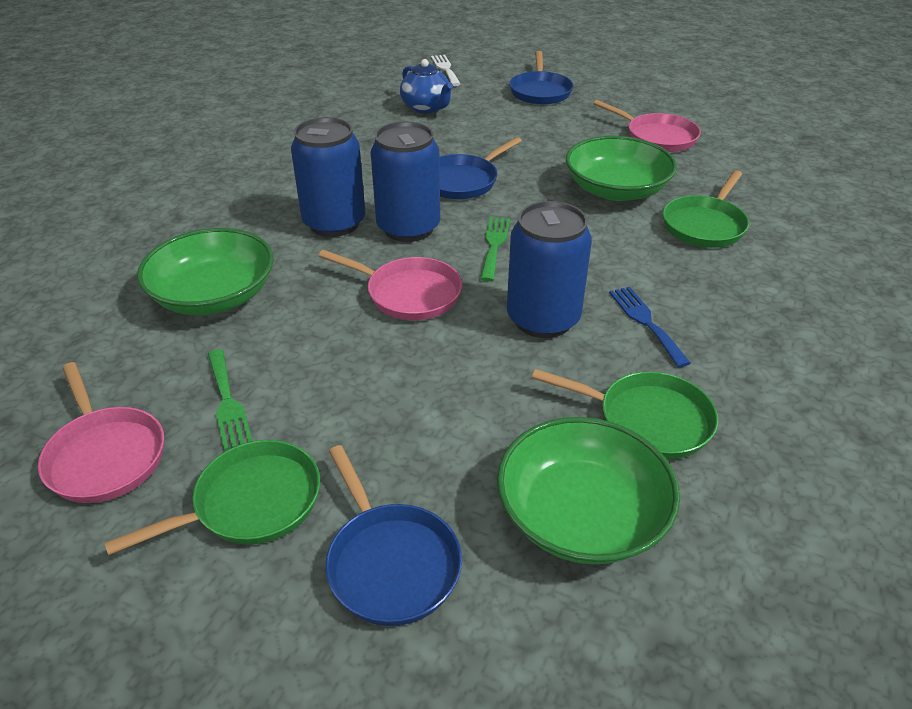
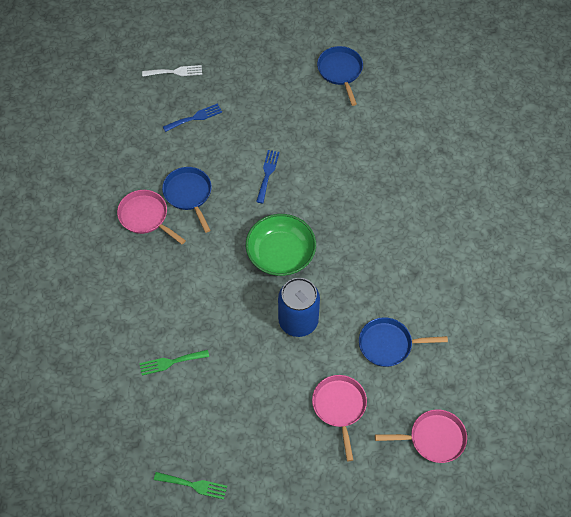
blue can: [291,117,365,237] [371,121,440,242] [507,201,592,338] = 3 -> [278,278,320,337] = 1
blue fork: [609,287,691,367] = 1 -> [163,103,222,132] [256,150,280,203] = 2
blue teapot: [400,59,453,113] = 1 -> none = 0
green bowl: [137,228,274,315] [497,417,680,564] [566,136,677,201] = 3 -> [246,214,316,276] = 1
green pan: [104,440,320,555] [532,369,718,460] [663,170,749,248] = 3 -> none = 0

